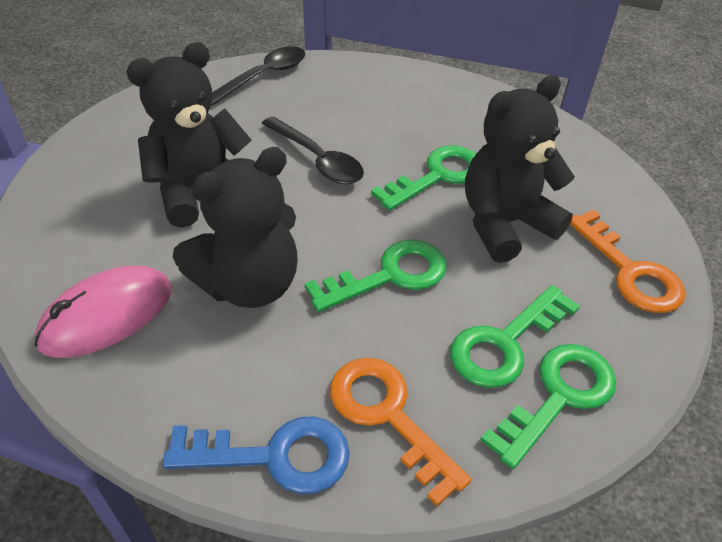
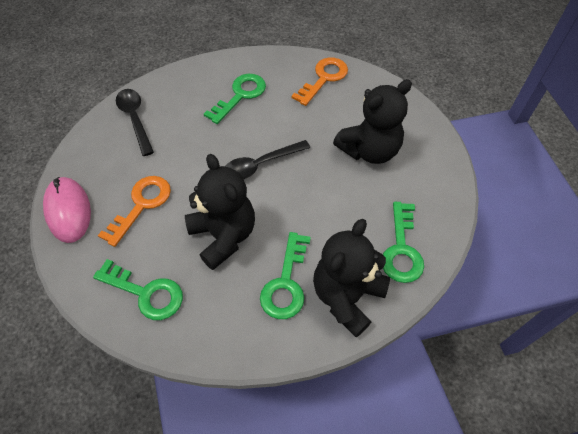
blue key: [163,416,350,494] = 1 -> none = 0

